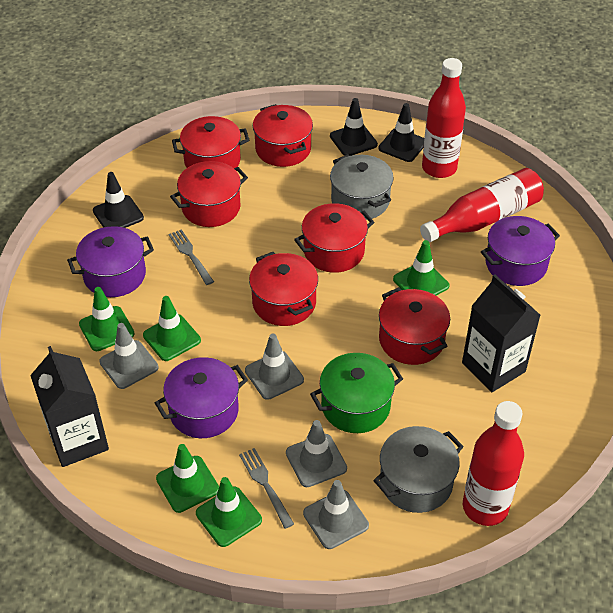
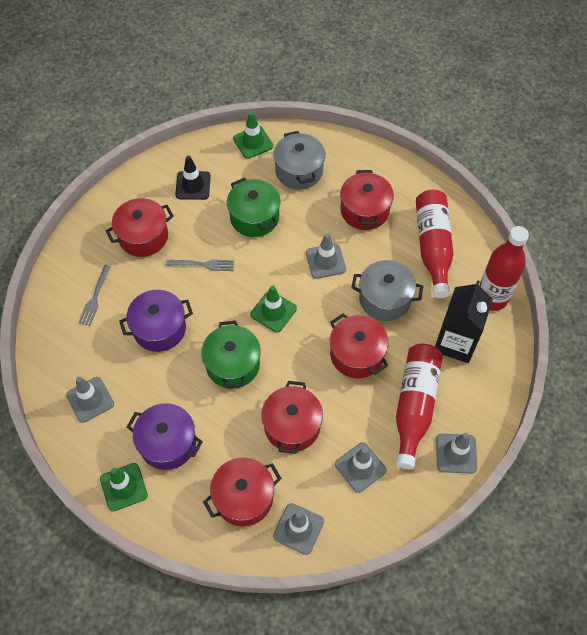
black carton: [30,346,109,467] [462,275,541,392] = 2 -> [435,280,493,363] = 1
black traffic cone: [93,172,144,228] [330,98,378,156] [379,103,424,162] = 3 -> [175,156,211,200] = 1
green pot: [310,353,403,433] = 1 -> [201,320,261,389] [227,178,281,237] = 2
green traffic cone: [79,287,135,351] [143,296,201,361] [156,444,219,513] [196,477,262,547] [393,240,449,296] = 5 -> [100,463,148,512] [233,111,273,159] [250,285,297,333] = 3
grey traffic cone: [99,323,159,389] [245,334,304,400] [286,420,347,487] [303,480,369,549] = 4 -> [66,377,114,423] [273,503,324,555] [306,233,346,279] [335,442,387,493] [436,433,477,474] = 5
purple pot: [67,226,154,297] [155,357,248,438] [481,216,560,286] = 3 -> [119,290,193,352] [127,403,203,470] = 2
red pot: [170,161,248,227] [172,116,250,168] [249,252,318,326] [253,104,313,167] [294,203,374,273] [379,287,450,365] = 6 -> [106,198,174,257] [203,458,282,526] [261,381,323,454] [330,313,389,378] [340,170,394,230] = 5

